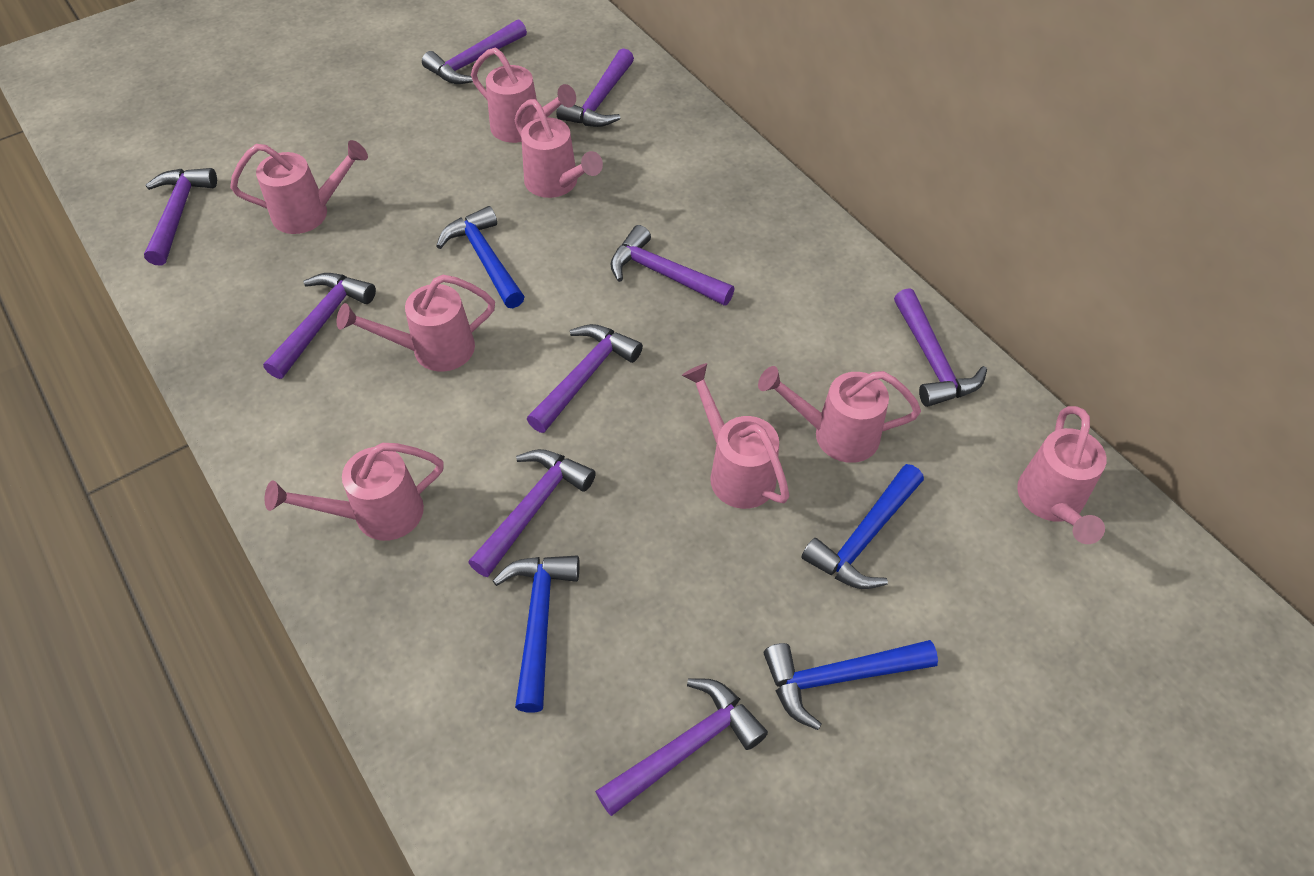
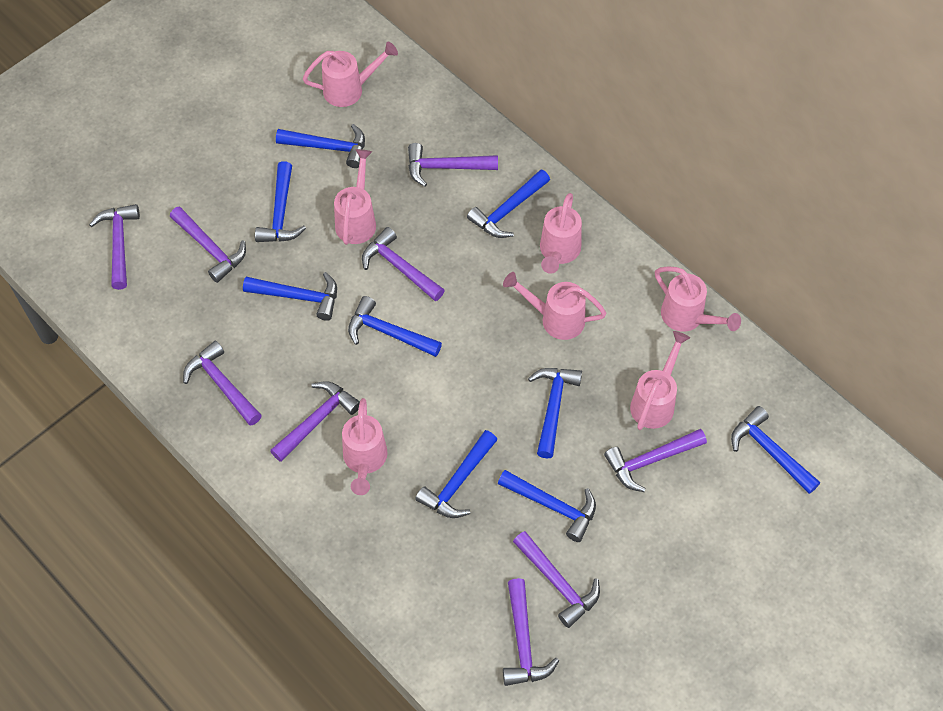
blue hammer: [436,206,525,308] [493,556,579,713] [764,640,938,730] [801,464,924,589] = 4 -> [243,272,337,321] [255,161,306,242] [276,124,365,168] [348,296,442,357] [415,430,498,518] [467,169,550,238] [498,470,596,542] [528,368,582,459] [731,406,820,494] = 9
pink watering can: [230,140,368,234] [265,443,444,541] [336,275,495,372] [471,48,576,143] [515,99,603,198] [682,363,790,509] [758,366,921,463] [1017,406,1107,544] = 8 -> [303,42,398,107] [334,149,376,245] [342,398,388,495] [503,272,606,340] [540,193,582,274] [630,331,690,430] [655,266,741,331] = 7

